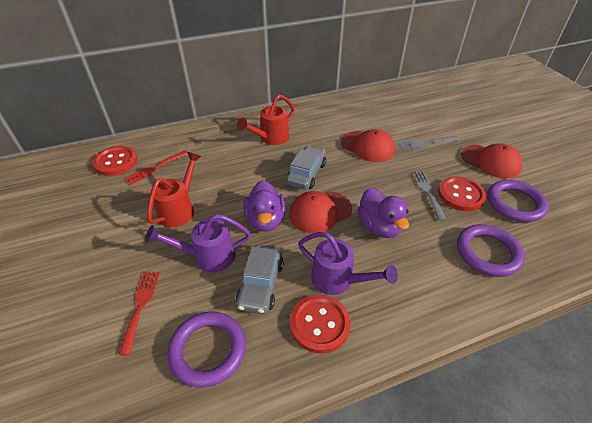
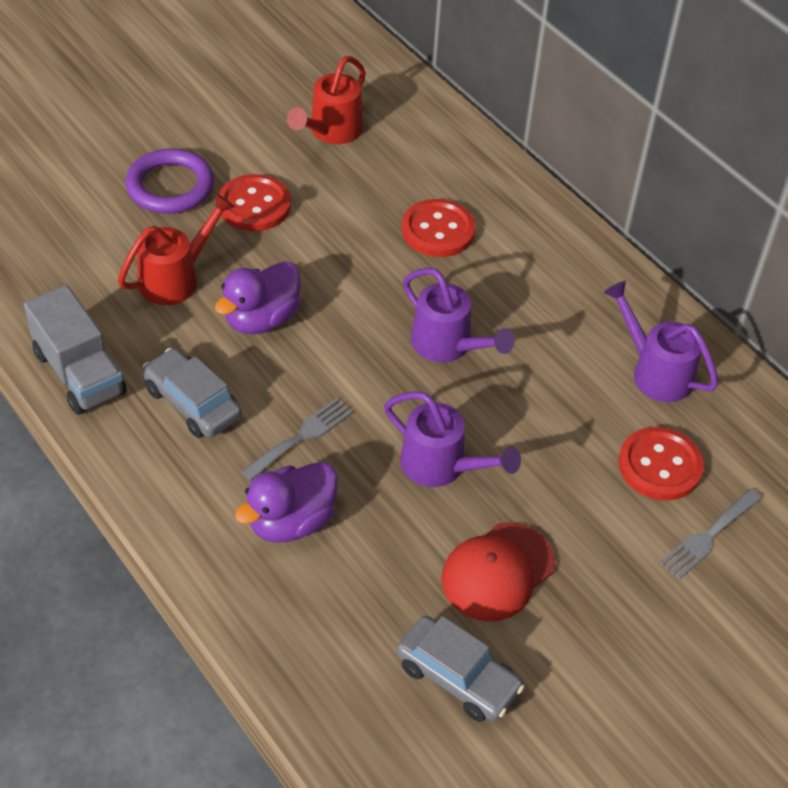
grey truck: none = 0 -> [24,285,127,415] = 1
purple ring: [167,312,246,387] [457,224,525,277] [487,180,548,222] = 3 -> [125,148,214,214] = 1
purple watering can: [145,214,251,272] [298,232,398,295] = 2 -> [384,391,521,487] [403,268,515,362] [604,281,719,402] = 3
red cap: [289,191,352,233] [341,129,395,162] [461,143,522,178] = 3 -> [441,522,555,622] = 1
red fork: [119,272,160,356] [125,150,188,185] = 2 -> none = 0

